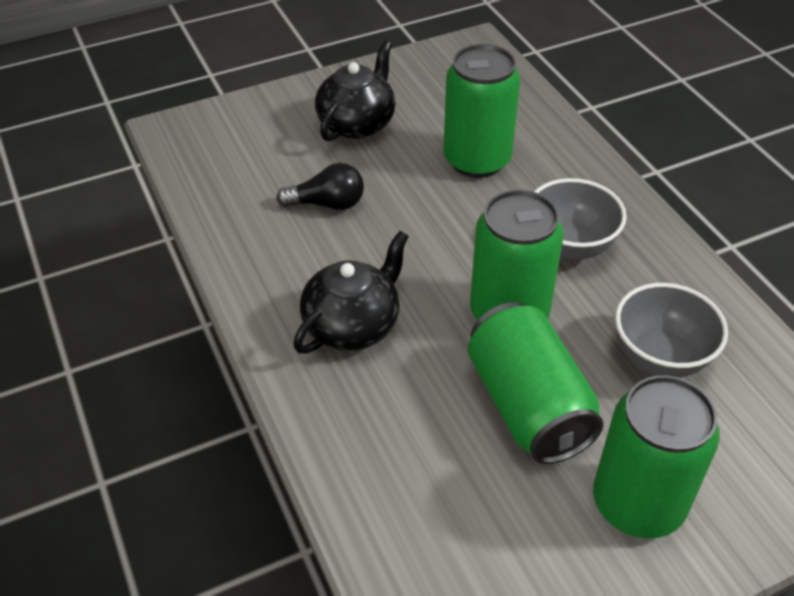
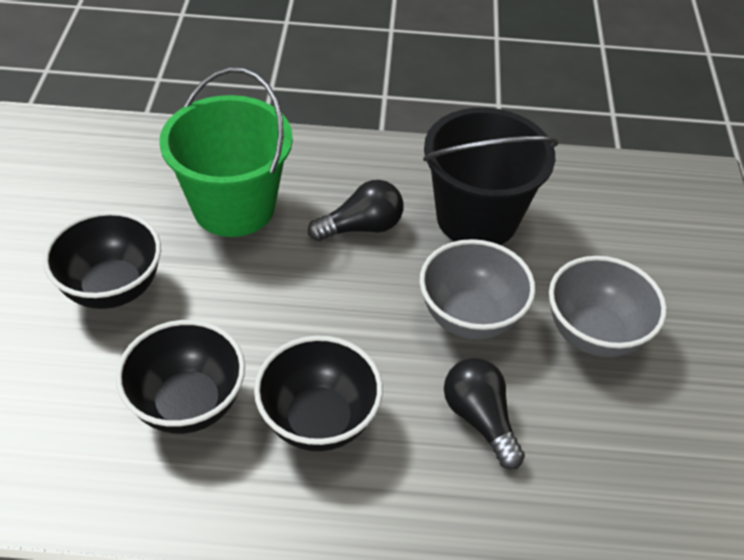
black bowl: none = 0 -> [43,211,161,309] [116,320,245,434] [254,336,383,451] = 3
black bucket: none = 0 -> [423,107,558,245] = 1
black light bulb: [277,163,364,210] = 1 -> [308,180,403,241] [444,358,525,469] = 2
black teapot: [293,231,409,354] [315,41,396,142] = 2 -> none = 0
green bucket: none = 0 -> [159,67,293,237] = 1
green can: [444,44,520,178] [468,302,604,464] [470,190,564,320] [593,375,720,538] = 4 -> none = 0

